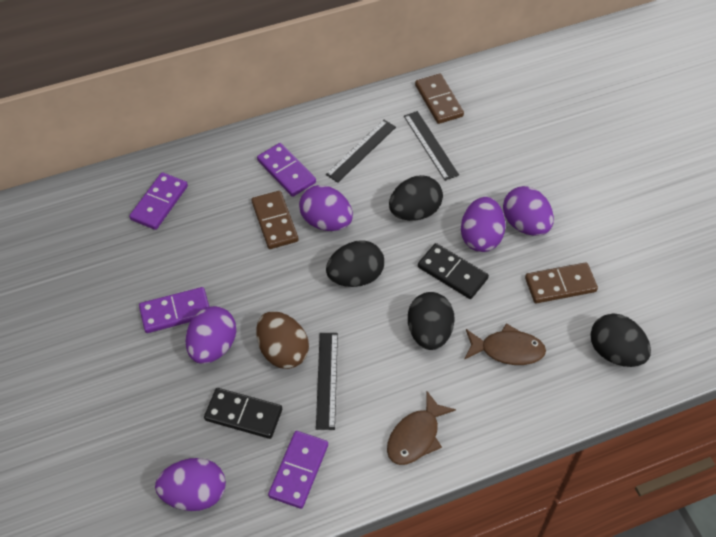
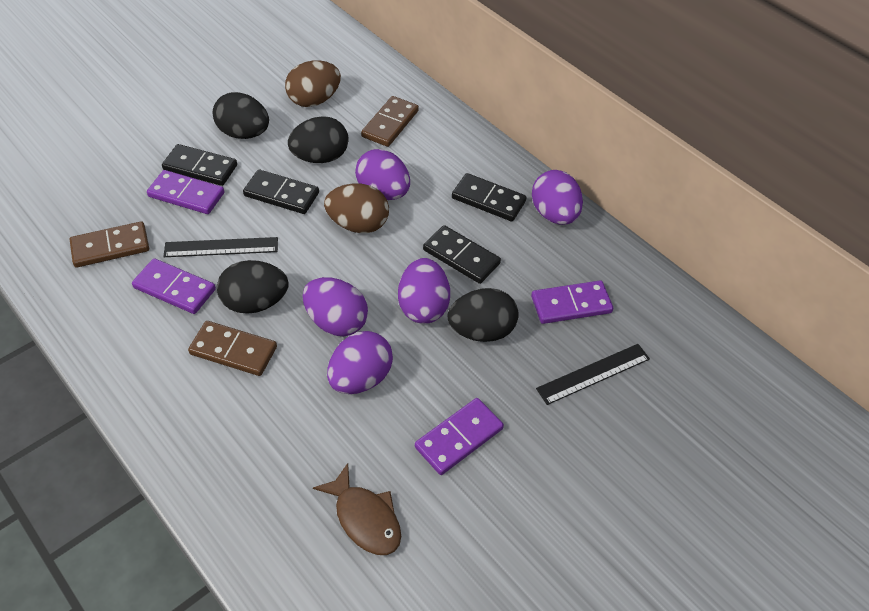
black domino: [204,388,282,439] [418,243,489,299] = 2 -> [162,144,237,186] [243,169,319,214] [423,225,501,284] [452,173,527,222] = 4
black ruler: [316,333,338,430] [326,120,396,183] [404,111,459,181] = 3 -> [163,237,278,257] [536,344,650,405] = 2
brown egg: [256,311,309,369] = 1 -> [285,60,341,107] [324,184,389,233] = 2
brown fish: [387,391,456,465] [464,323,546,365] = 2 -> [313,463,401,555] = 1

